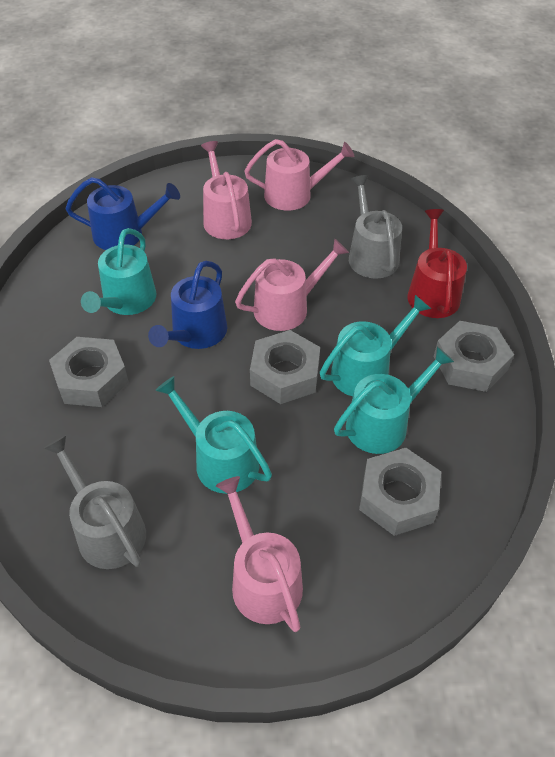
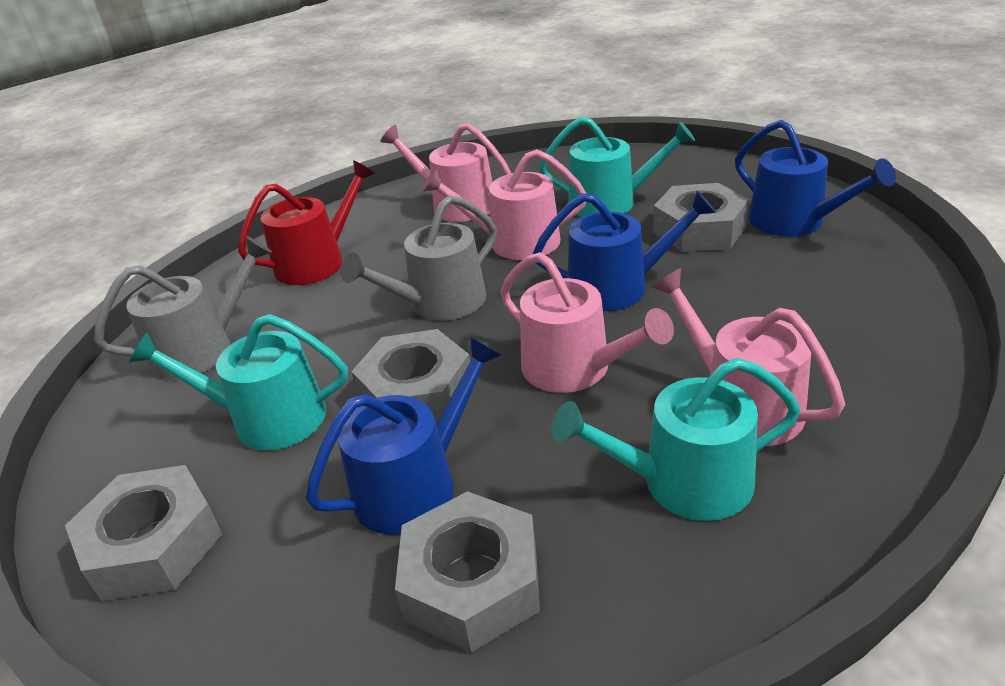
blue watering can: [66,177,180,250] [148,261,227,349] = 2 -> [306,337,502,535] [533,190,717,311] [735,120,896,236] = 3
turquoise watering can: [81,228,156,315] [155,376,272,494] [320,295,431,396] [334,347,454,454] = 4 -> [129,314,348,451] [539,117,695,217] [551,358,801,521] = 3

